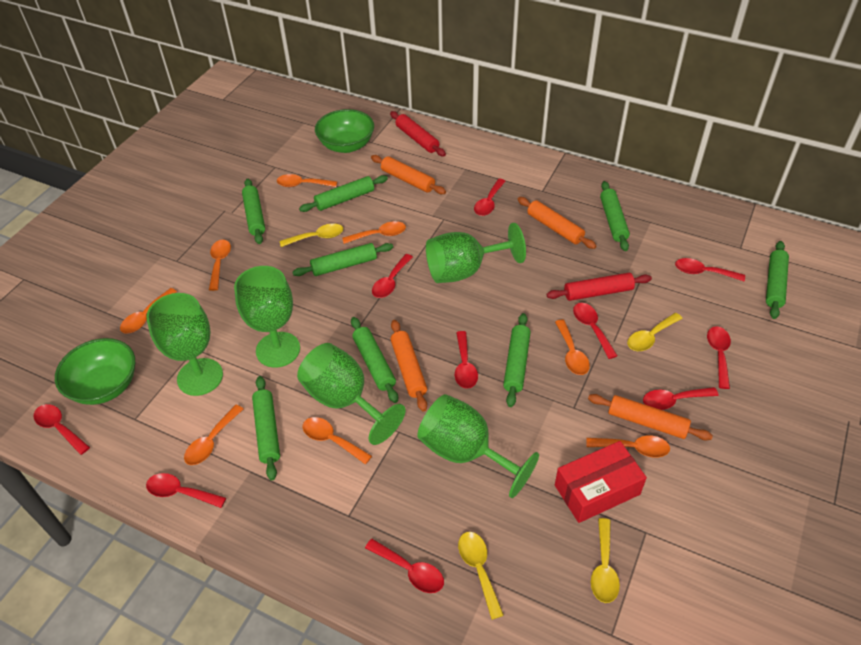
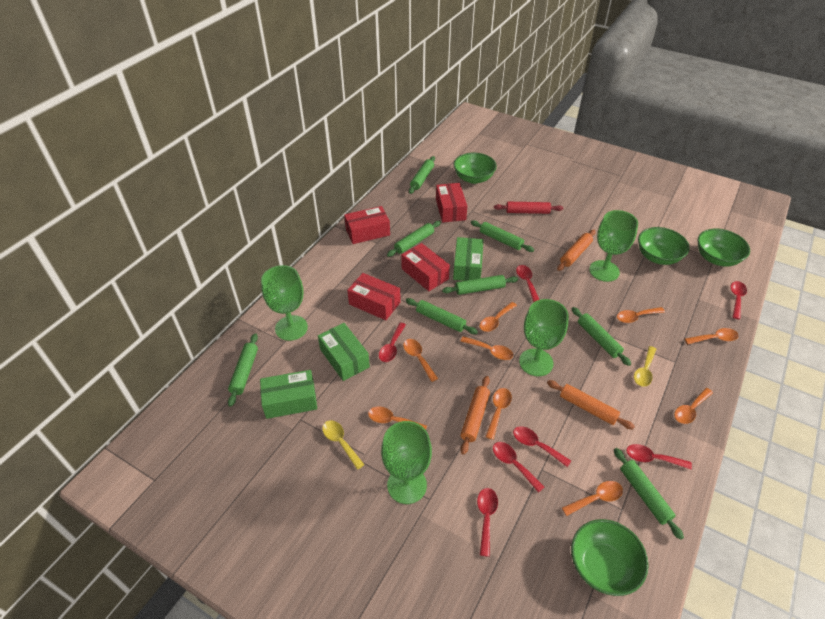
green bowl: [55,338,135,405] [315,109,374,153] = 2 -> [453,153,497,184] [571,519,649,596] [638,227,690,265] [698,229,750,266] = 4
green box: none = 0 -> [260,370,317,419] [318,323,370,381] [453,237,483,281] = 3
green goblet: [146,293,223,396] [234,266,300,368] [297,343,406,445] [417,394,539,498] [426,223,526,283] = 5 -> [261,265,308,341] [381,421,432,504] [519,299,569,376] [589,210,638,282] = 4
orange rolling pin: [371,155,446,194] [390,320,427,412] [518,197,596,249] [588,394,713,441] = 4 -> [460,376,490,455] [547,380,635,430] [557,230,596,271] = 3
orange spoon: [120,288,177,334] [184,405,243,465] [209,240,231,291] [277,174,337,187] [303,417,372,465] [342,221,406,244] [555,320,590,375] [587,436,670,458] = 8 -> [368,407,427,430] [403,339,438,382] [460,336,513,360] [480,302,517,332] [485,388,512,440] [562,481,623,516] [617,307,665,323] [674,388,713,424] [685,328,739,344] = 9
red box: [555,441,647,523] = 1 -> [344,206,390,244] [347,273,401,320] [401,243,450,291] [436,183,467,222] = 4
red rolling pin: [390,111,446,157] [547,273,652,301] = 2 -> [494,202,563,214] = 1
red spoon: [34,404,90,455] [146,473,226,508] [365,539,444,593] [372,254,413,298] [455,331,478,389] [474,179,506,216] [573,303,618,359] [643,387,719,410] [675,258,745,282] [707,326,731,389] = 10 -> [379,323,406,362] [477,488,498,557] [493,442,544,493] [513,426,571,467] [516,265,539,302] [626,444,692,469] [730,281,747,319] = 7
yellow spoon: [279,223,343,247] [458,532,504,620] [591,518,620,603] [627,313,683,351] = 4 -> [322,420,365,470] [634,346,656,387] = 2

